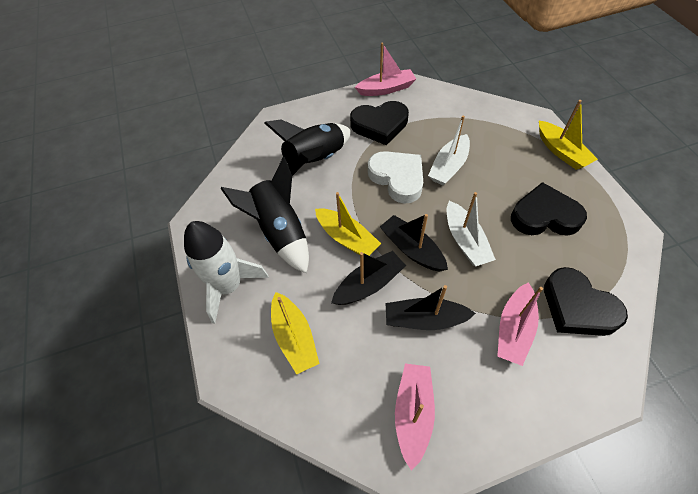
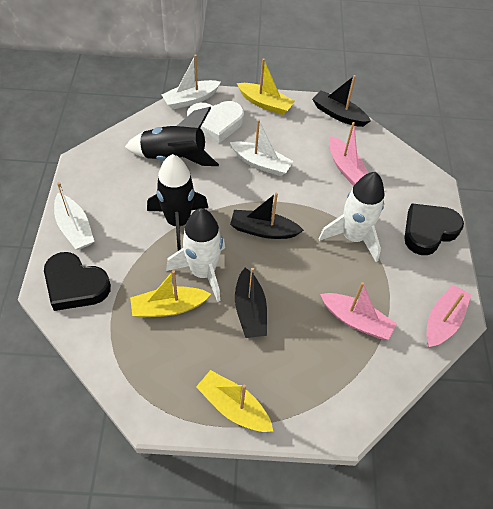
black heart: [350,101,409,145] [511,182,587,235] [544,267,628,336] = 3 -> [44,252,111,311] [404,203,464,255] = 2
white boat: [428,115,470,185] [447,192,496,266] = 2 -> [54,182,94,250] [161,54,221,109] [230,119,294,176] = 3
white rocket: [184,221,269,324] = 1 -> [166,208,225,302] [318,172,384,262] = 2

